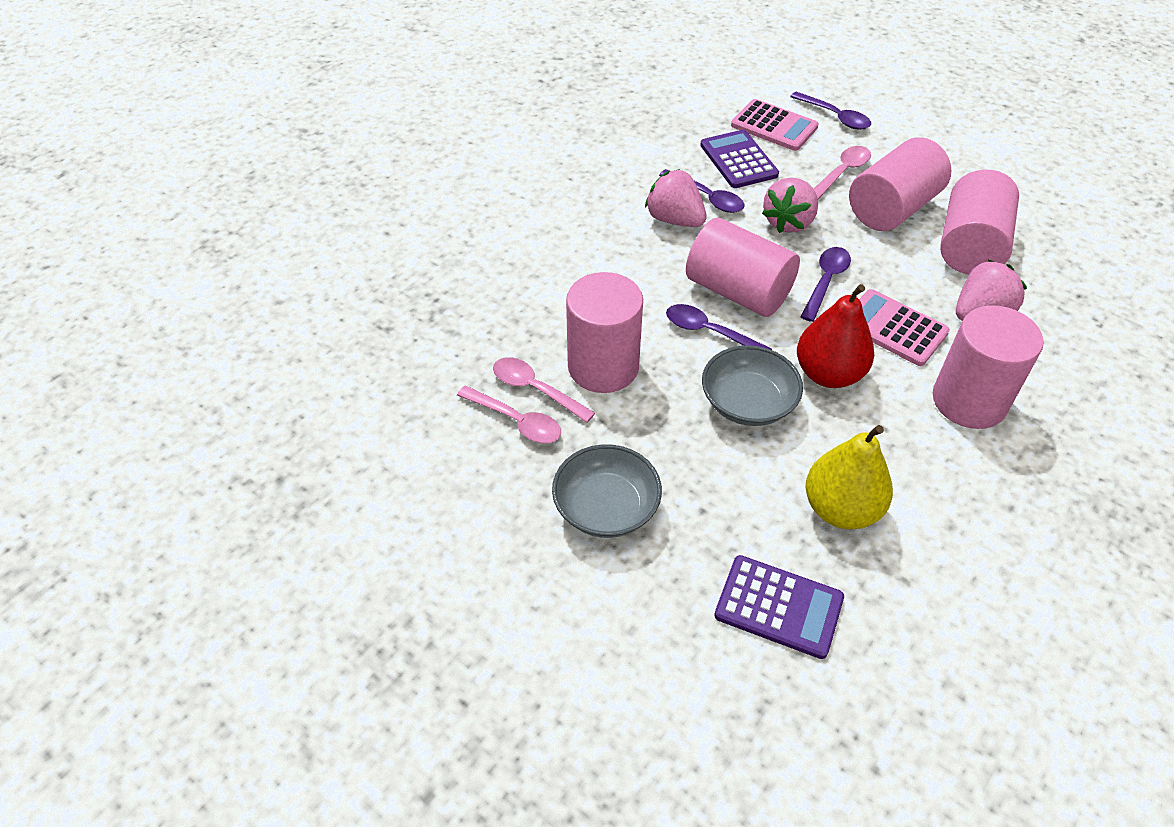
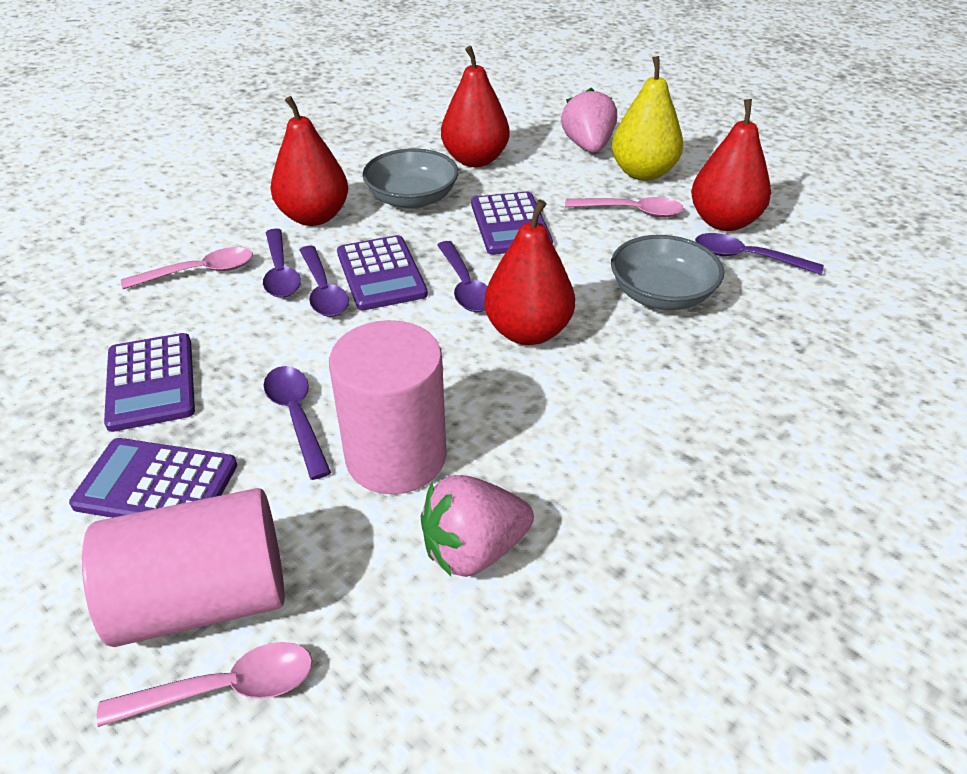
pink calculator: [731,99,819,151] [859,289,950,366] = 2 -> none = 0
pink cylinder: [566,272,643,393] [686,218,800,317] [849,137,952,231] [933,305,1044,429] [940,170,1019,274] = 5 -> [82,488,285,647] [329,320,446,494] = 2
pink strawberry: [645,169,707,227] [762,177,818,233] [956,260,1027,321] = 3 -> [421,475,534,577] [561,88,617,153] = 2
purple calculator: [700,130,779,188] [714,555,844,659] = 2 -> [69,438,237,518] [104,333,195,432] [337,235,428,311] [471,191,553,255] = 4
purple spoon: [659,169,744,213] [666,304,772,350] [790,92,871,130] [800,247,851,322] = 4 -> [263,228,301,298] [263,366,331,480] [300,246,349,317] [437,241,487,312] [695,233,824,275] = 5
red pear: [797,284,874,388] = 1 -> [270,96,348,226] [441,46,510,167] [484,199,575,345] [691,99,771,231] = 4

